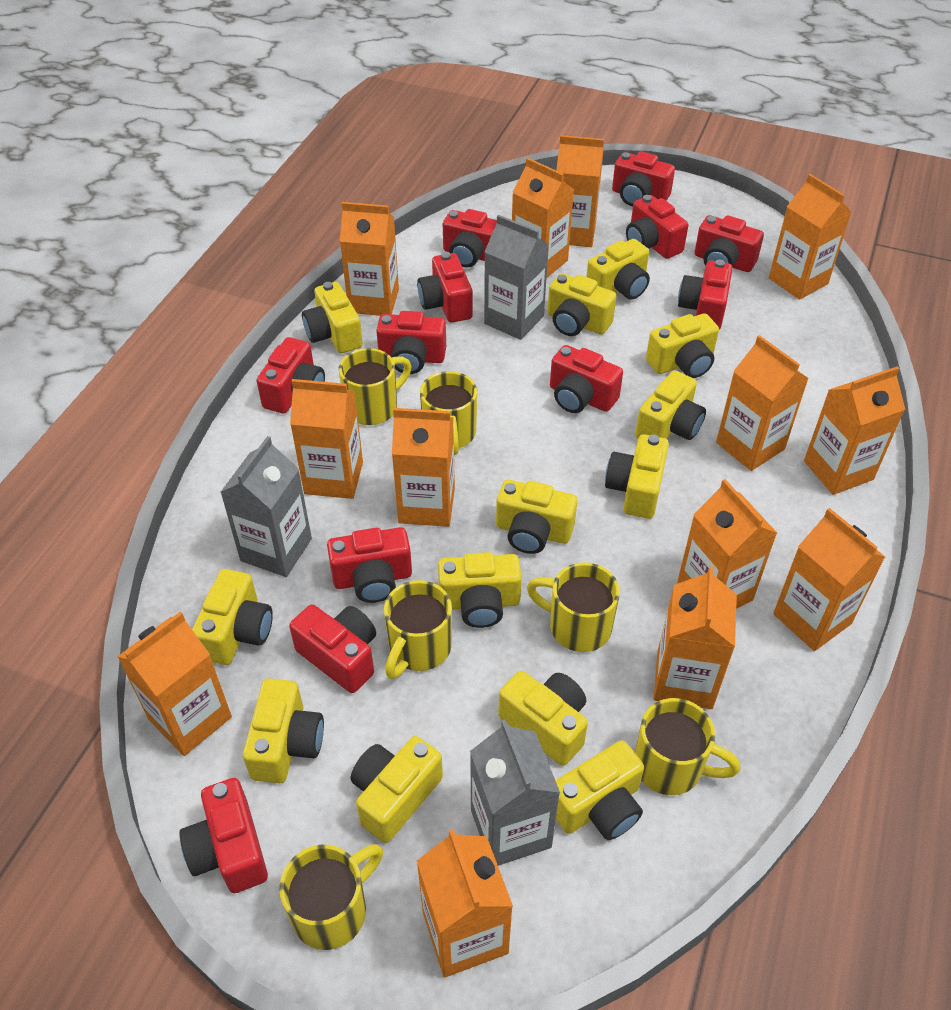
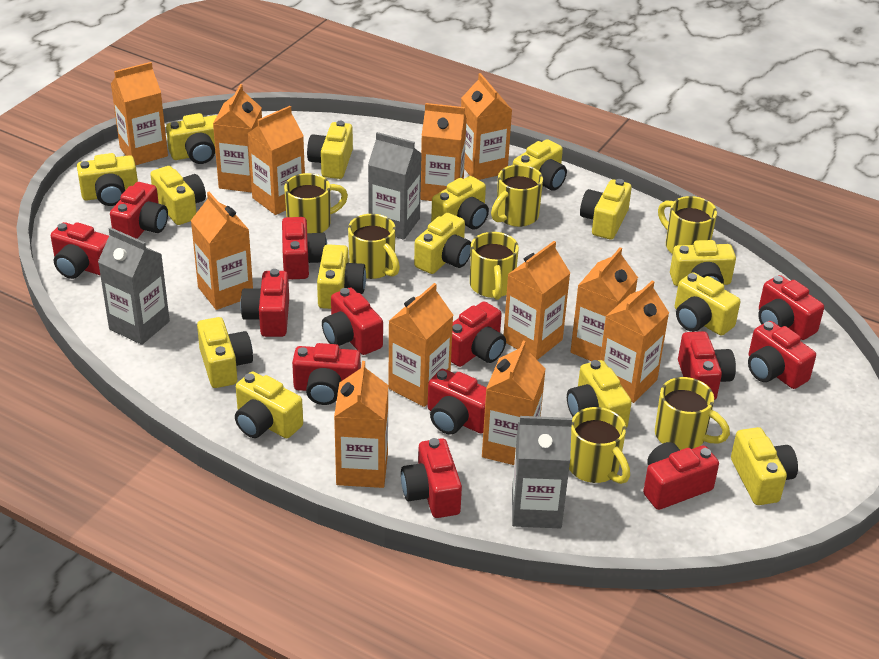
orange carton: [117,612,232,756] [290,379,363,499] [340,202,399,316] [392,408,455,527] [417,829,513,978] [512,158,574,278] [556,135,604,247] [654,566,737,709] [677,479,777,609] [716,335,809,471] [769,174,852,300] [773,508,885,651] [804,366,905,495] = 13 -> [111,62,168,165] [191,192,253,310] [213,84,262,193] [248,106,305,215] [334,361,388,488] [388,283,453,407] [420,103,467,201] [461,73,512,180] [482,340,546,465] [504,241,570,360] [570,247,638,361] [600,280,669,403] = 12
red camera: [179,778,268,893] [257,337,325,414] [289,604,376,693] [327,527,412,603] [376,311,446,374] [417,252,473,323] [443,209,497,268] [550,345,623,413] [612,151,675,206] [626,195,689,259] [678,259,732,330] [694,215,764,272] = 12 -> [51,222,109,279] [110,182,168,239] [240,269,289,337] [282,217,327,280] [292,343,361,405] [322,288,383,355] [401,438,462,518] [428,369,487,435] [451,301,506,367] [643,442,719,510] [678,331,736,400] [748,321,816,389] [758,275,824,340] = 13
yellow camera: [192,569,273,665] [243,679,324,783] [302,282,363,353] [351,736,443,843] [438,552,522,628] [496,480,577,554] [498,671,588,766] [547,273,616,336] [555,740,644,840] [586,239,650,300] [605,434,669,519] [635,371,706,440] [646,313,719,378] = 13 -> [77,153,138,206] [150,166,206,225] [166,113,217,164] [197,317,253,388] [235,372,303,438] [307,121,353,179] [317,244,366,309] [414,213,471,274] [431,176,489,230] [513,139,567,191] [567,360,632,428] [580,179,632,239] [670,240,736,286] [675,272,740,336] [731,427,798,505] = 15
yellow mug: [279,844,383,950] [339,348,411,425] [384,580,452,679] [420,371,477,455] [527,562,620,652] [635,698,741,795] = 6 -> [284,173,348,233] [348,214,400,279] [470,232,519,300] [491,165,543,227] [569,407,630,484] [655,377,730,450] [658,196,717,254] = 7

